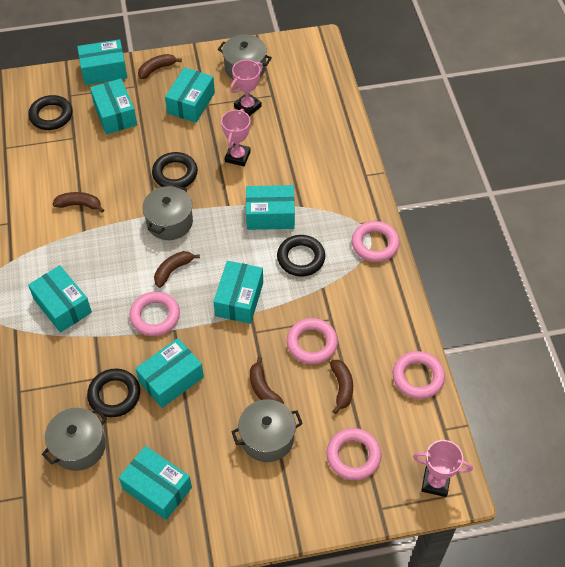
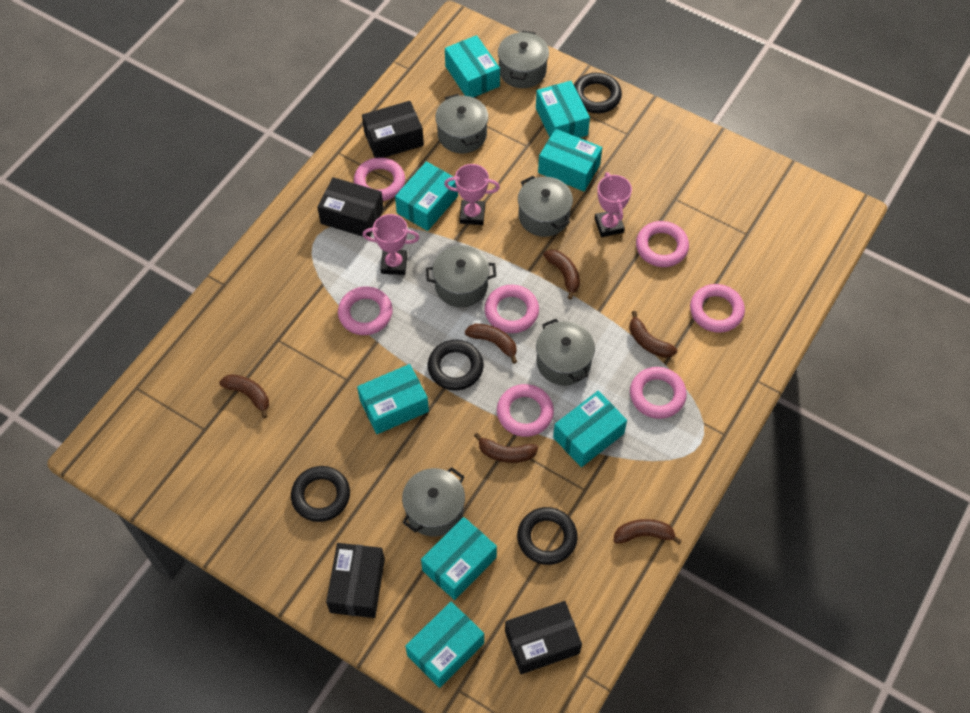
black box: none = 0 -> [317,177,384,237] [326,543,385,618] [362,101,424,158] [505,601,582,674] = 4
brown banana: [53,192,104,213] [138,54,182,79] [154,251,200,288] [250,357,284,404] [330,360,353,414] = 5 -> [219,374,269,418] [465,324,517,364] [474,433,538,463] [543,249,580,300] [614,519,682,545] [630,311,677,358] = 6
grey pot: [42,408,107,471] [142,185,193,240] [218,35,272,80] [231,399,303,462] = 4 -> [402,467,465,537] [426,245,496,307] [435,94,488,153] [498,31,549,88] [518,176,573,237] [536,319,595,385] = 6
pink ring: [129,291,180,336] [287,318,338,364] [326,428,381,480] [352,221,400,262] [393,351,445,399] = 5 -> [338,287,393,335] [354,157,405,201] [485,285,539,333] [497,384,554,437] [630,367,687,419] [636,221,689,267] [690,284,745,333] = 7

